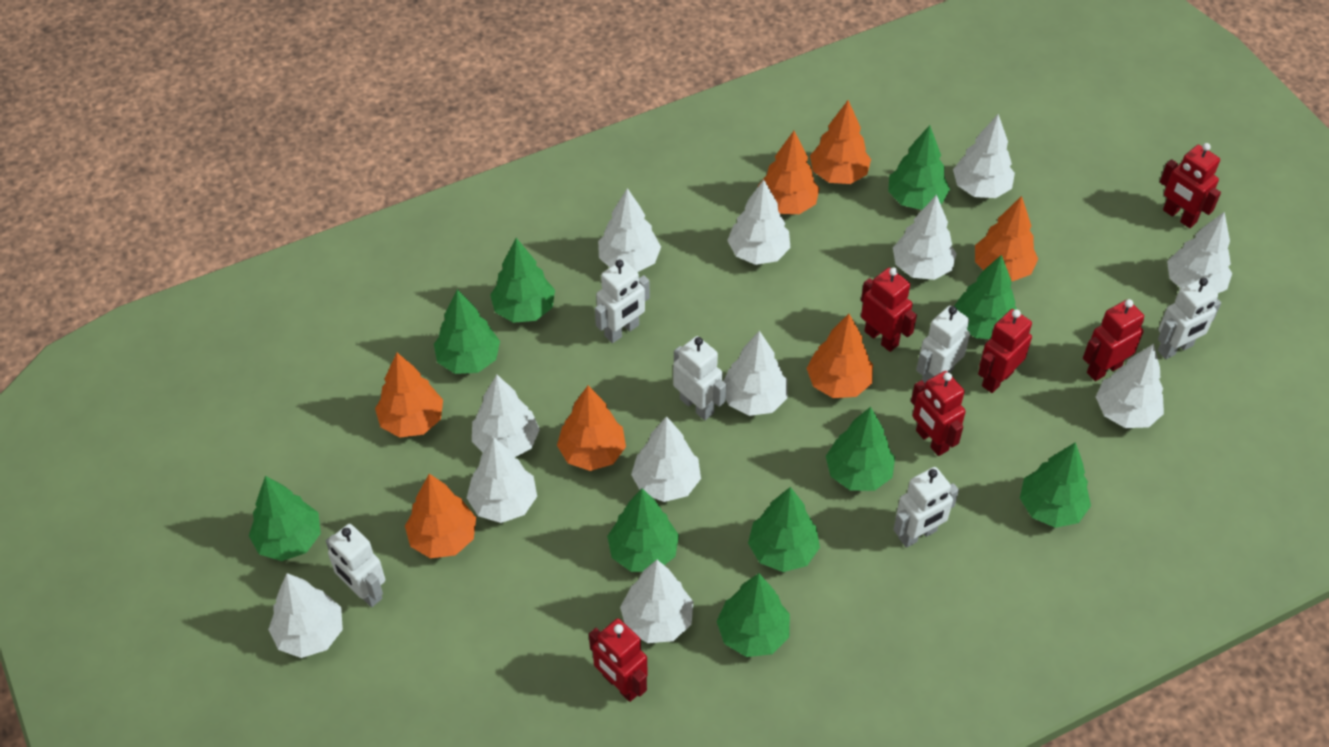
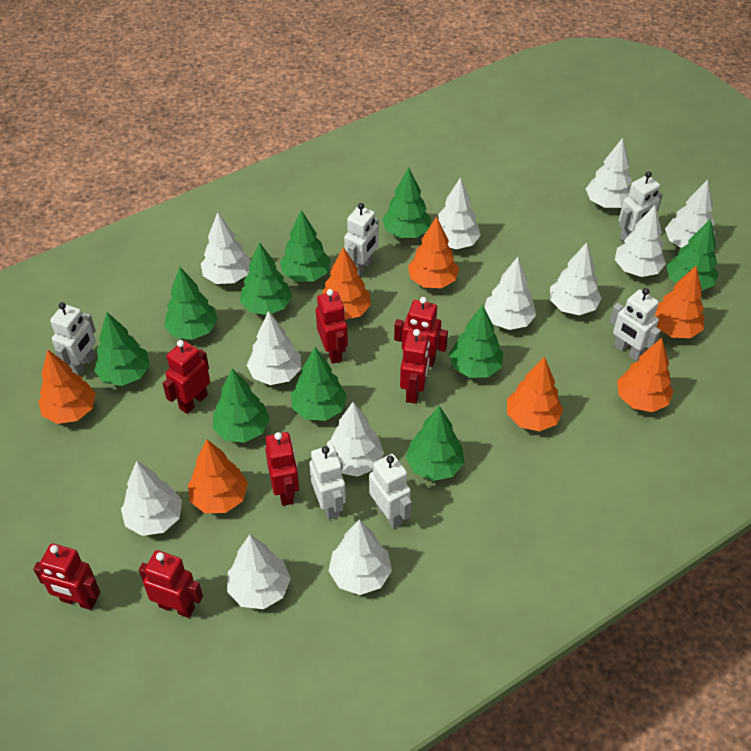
red robot: [589,618,648,702] [861,267,917,352] [911,371,966,456] [978,309,1032,393] [1083,299,1144,381] [1160,143,1221,228] = 6 -> [33,543,100,610] [139,550,203,618] [163,340,210,414] [265,432,299,506] [316,289,348,364] [394,297,448,367] [400,329,430,404] = 7

